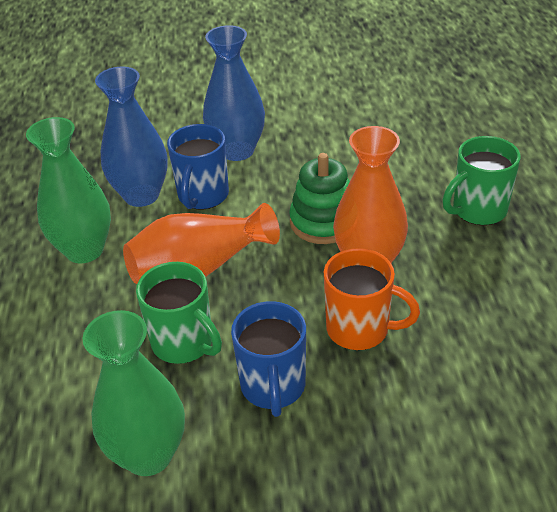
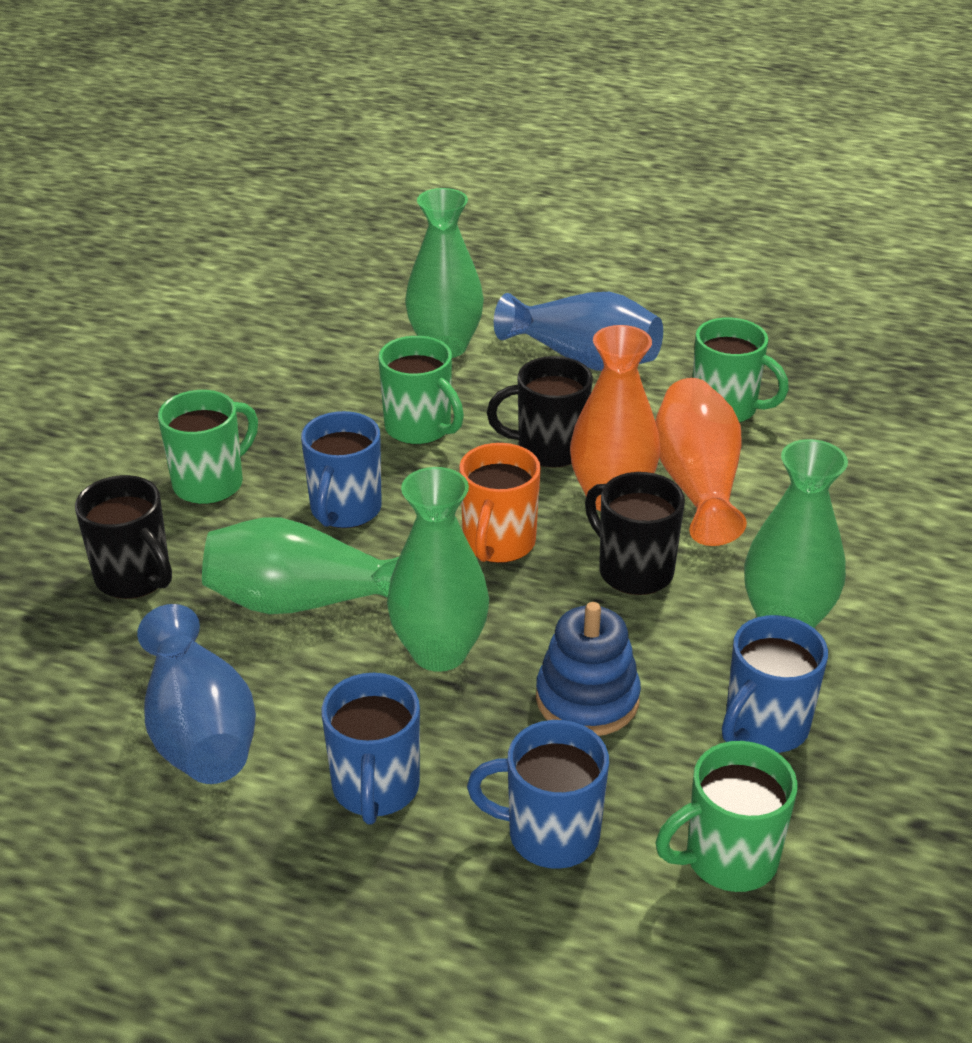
black mug: none = 0 -> [75,475,172,599] [487,356,593,468] [585,472,685,595] = 3
blue mug: [167,124,229,209] [231,301,306,417] = 2 -> [301,411,382,528] [321,673,420,825] [467,720,609,869] [722,615,828,753] = 4
blue stacking toy: none = 0 -> [536,602,641,736] = 1
green mug: [136,262,222,364] [443,136,521,225] = 2 -> [158,390,258,505] [378,336,464,445] [656,741,798,892] [693,318,789,423] = 4
green stacking toy: [289,153,350,244] = 1 -> none = 0
green vase: [26,117,111,263] [83,310,185,476] = 2 -> [202,518,399,614] [387,467,489,672] [405,188,484,358] [744,439,848,628] = 4

